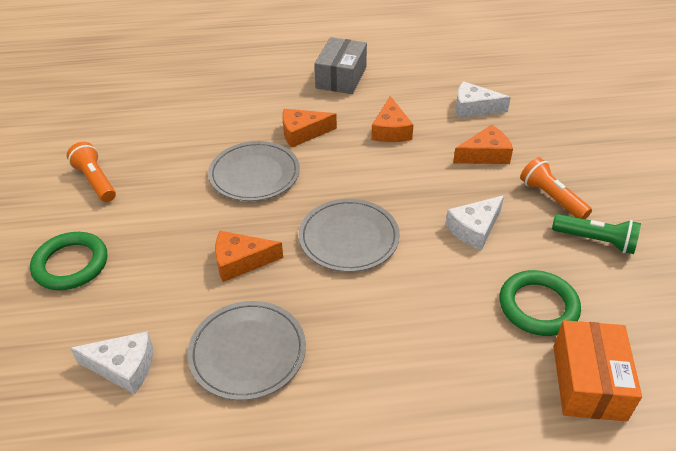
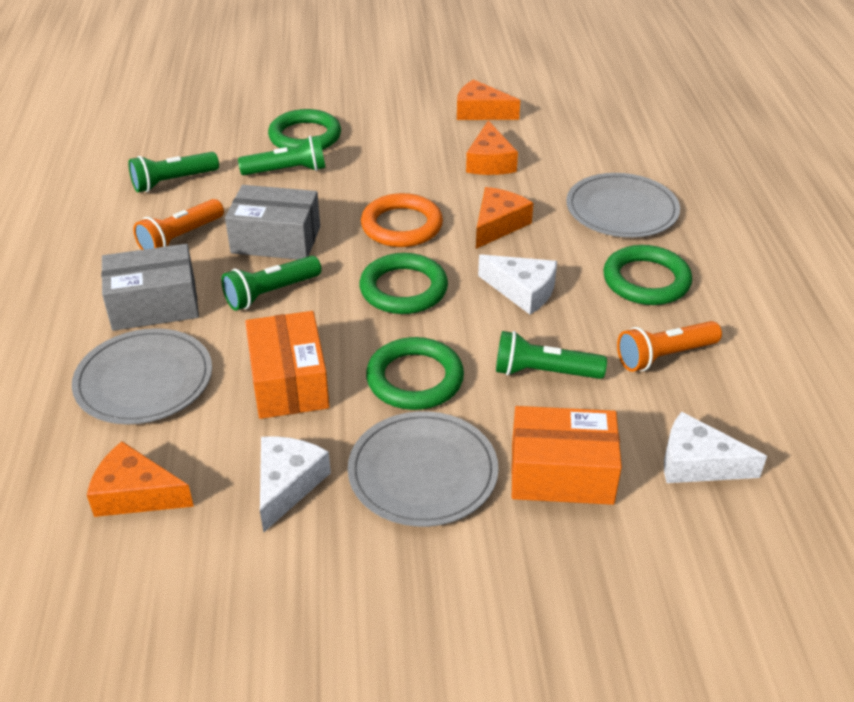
green flashlight: [552,214,641,254] = 1 -> [129,152,219,193] [221,256,321,311] [238,136,326,175] [496,331,607,379] = 4
green ring: [30,232,107,290] [499,270,581,336] = 2 -> [268,109,341,150] [359,253,448,314] [366,337,464,410] [603,245,692,305] = 4
grey box: [315,37,367,94] = 1 -> [101,244,199,331] [225,185,320,260] = 2
orange box: [553,320,642,422] = 1 -> [245,311,330,419] [511,406,622,505] = 2
orange ring: none = 0 -> [361,193,443,247] = 1

